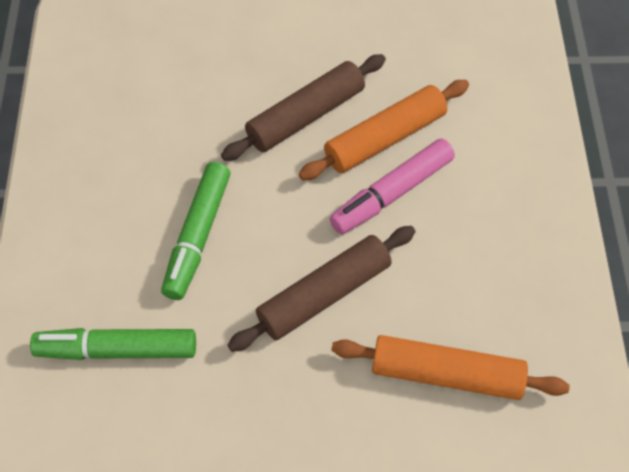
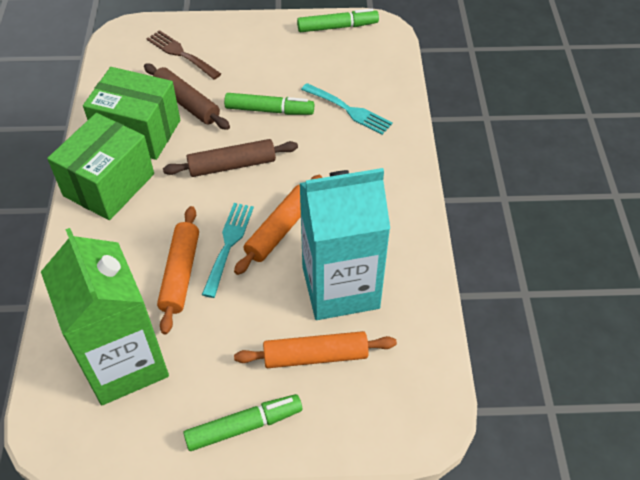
brown fork: none = 0 -> [147,30,221,80] = 1
green box: none = 0 -> [47,113,154,220] [83,67,180,160] = 2
green carton: none = 0 -> [41,228,169,405] = 1
green marker: [30,328,196,360] [161,162,231,300] = 2 -> [183,394,302,451] [224,93,314,115] [297,9,379,32] = 3
orange rolling pin: [299,80,469,180] [331,335,570,400] = 2 -> [157,206,199,334] [234,175,322,275] [234,331,397,368] = 3
pink marker: [330,138,455,234] = 1 -> none = 0
turquoise carton: none = 0 -> [300,168,390,320] = 1
turquoise fork: none = 0 -> [202,203,254,298] [301,83,393,135] = 2

